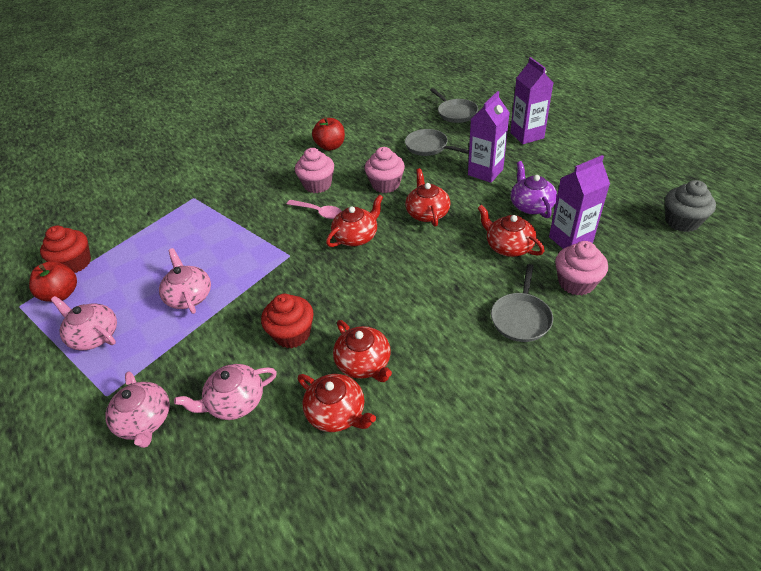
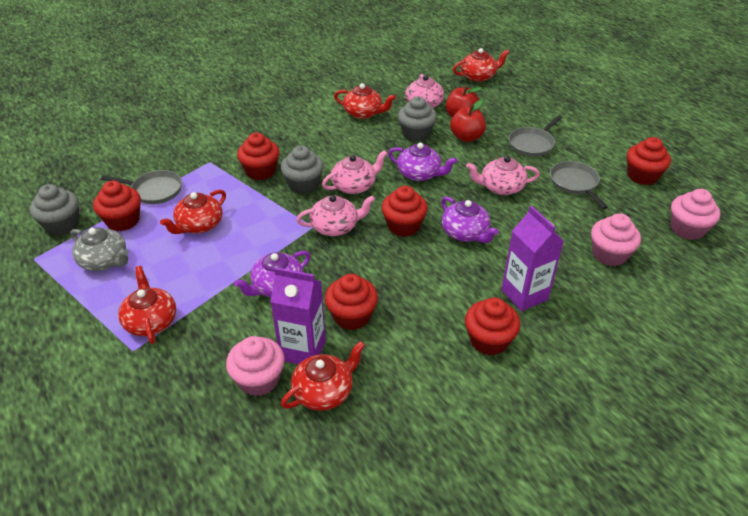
grey cupcake: [665,180,716,232] = 1 -> [30,184,79,235] [281,145,324,194] [398,96,437,142] = 3
grey teapot: none = 0 -> [70,227,129,271] = 1
pink spoon: [287,200,342,219] = 1 -> none = 0
purple carton: [468,91,509,183] [510,57,553,144] [549,155,610,249] = 3 -> [270,267,326,365] [501,206,564,311] = 2
purple teapot: [511,161,557,218] = 1 -> [234,251,311,297] [388,143,457,181] [441,196,499,243] = 3
red cupcake: [40,226,91,273] [261,294,314,348] = 2 -> [93,180,141,231] [237,133,280,180] [325,274,378,330] [381,186,428,237] [465,298,520,355] [627,137,671,185] = 6

